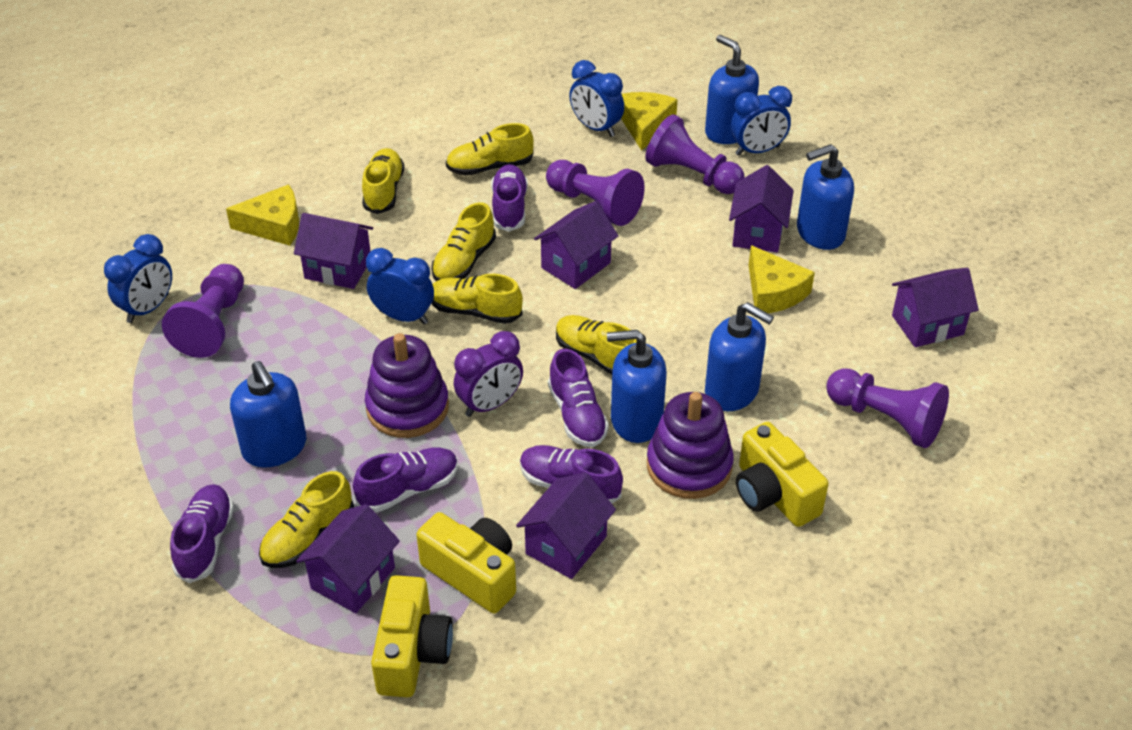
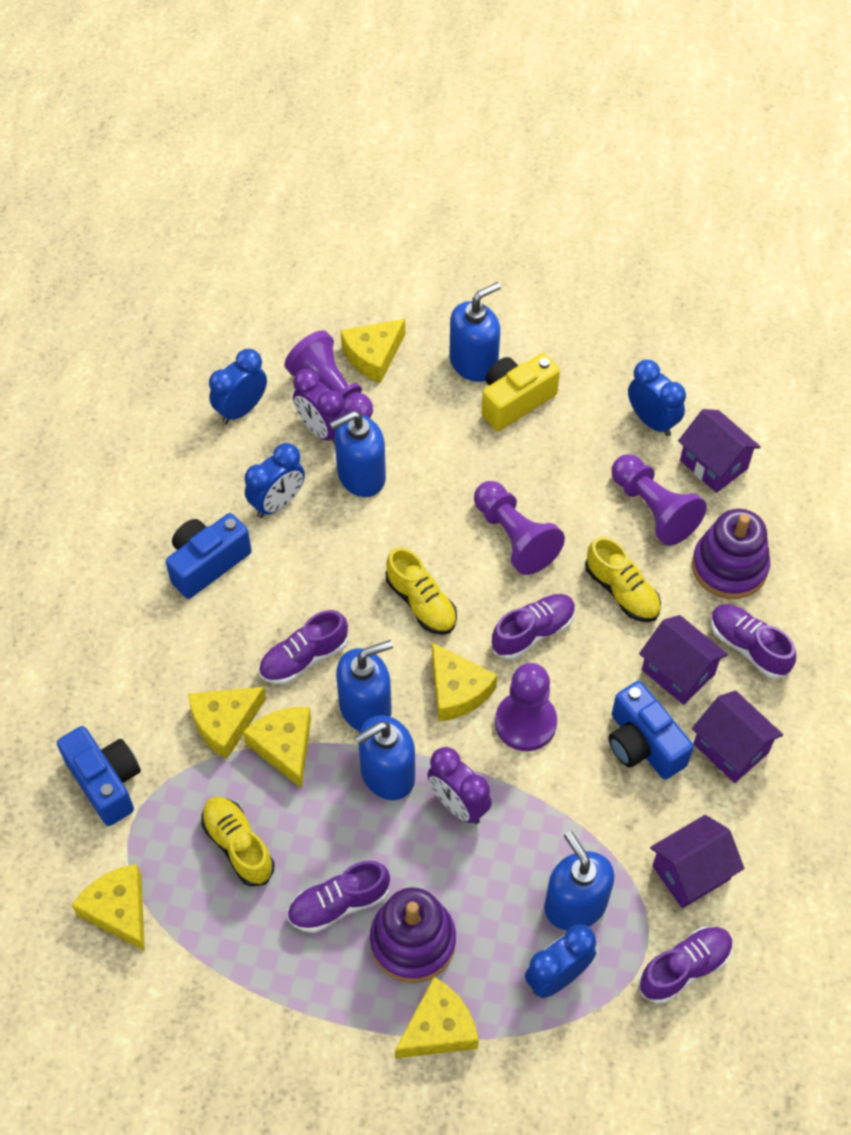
blue camera: none = 0 -> [57,726,141,826] [166,513,252,599] [608,681,694,780] = 3
purple clock: [454,331,523,417] = 1 -> [293,369,346,444] [427,747,492,824] = 2
purple house: [294,213,373,289] [296,504,400,613] [516,472,616,579] [534,201,618,289] [729,165,794,253] [892,268,979,347] = 6 -> [639,615,728,705] [650,815,744,908] [678,409,761,493] [692,691,783,783] = 4
yellow camera: [371,575,453,698] [416,512,516,613] [736,422,829,527] = 3 -> [482,353,560,431] = 1
yellow cheese: [226,184,299,246] [621,92,678,151] [749,245,815,313] = 3 -> [71,864,145,951] [188,687,266,759] [243,707,311,789] [341,319,405,383] [395,977,479,1059] [432,643,497,722] = 6
yellow shoe: [259,471,354,568] [362,148,405,214] [431,202,496,281] [432,274,523,324] [446,123,534,176] [556,315,637,375] = 6 -> [201,797,274,887] [386,548,457,635] [585,537,661,622] = 3

